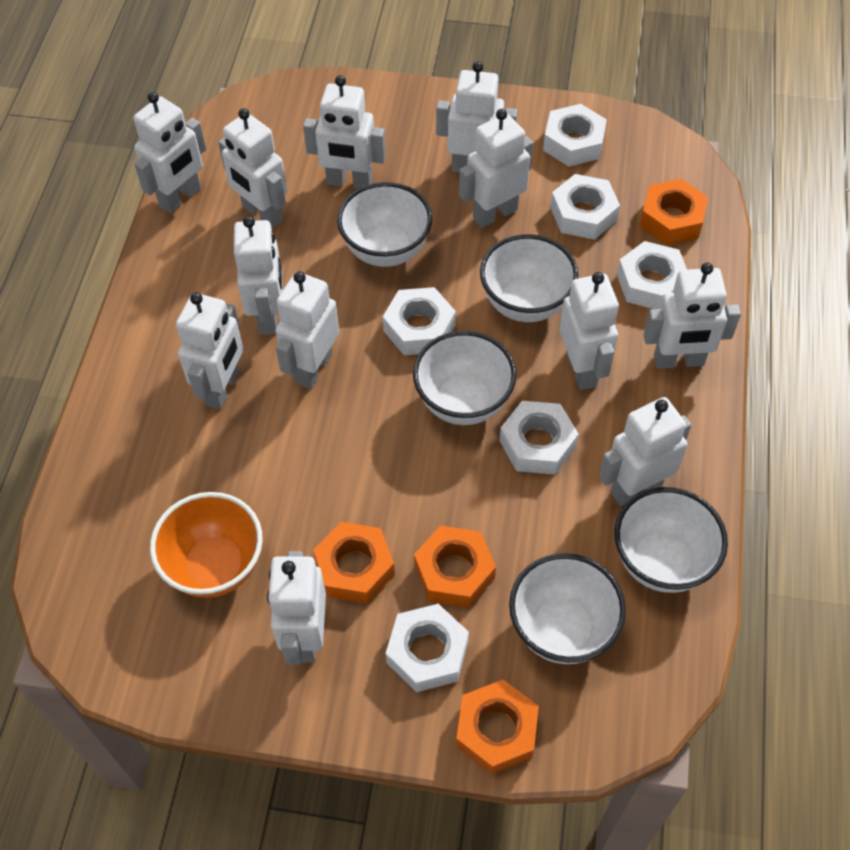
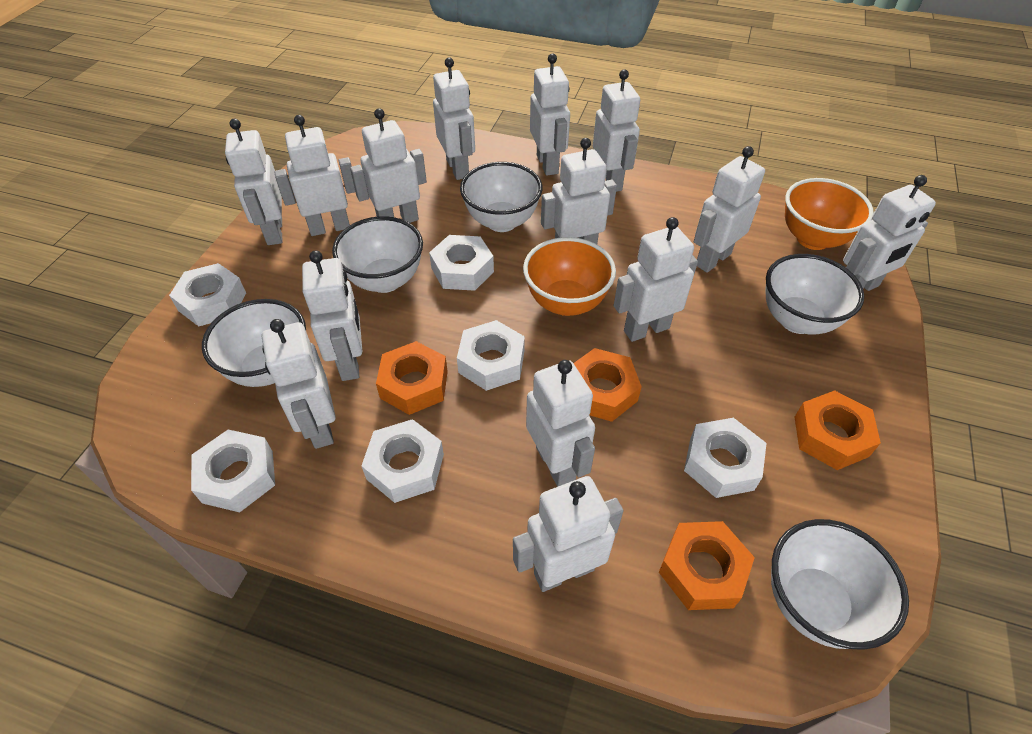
orange bowl: [150,492,263,598] = 1 -> [523,237,616,316] [785,178,874,250] = 2
white robot: [133,92,206,214] [176,292,243,409] [218,108,287,229] [234,216,283,335] [267,551,326,665] [275,271,339,389] [303,75,386,189] [436,61,517,172] [459,109,533,228] [560,272,619,390] [599,397,691,506] [644,262,741,369] = 12 -> [225,118,282,245] [262,319,336,449] [274,115,355,236] [302,250,362,381] [350,108,427,223] [433,58,475,180] [513,476,623,592] [526,360,595,487] [530,54,570,176] [541,138,617,244] [593,69,640,192] [614,217,698,342] [694,146,765,273] [843,175,936,291] = 14

